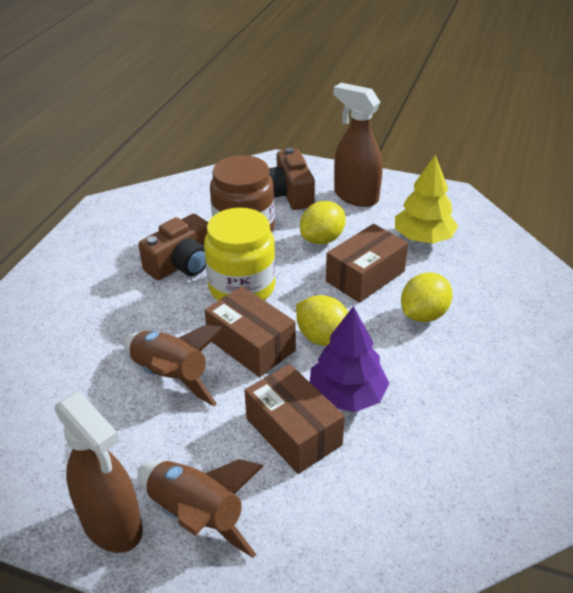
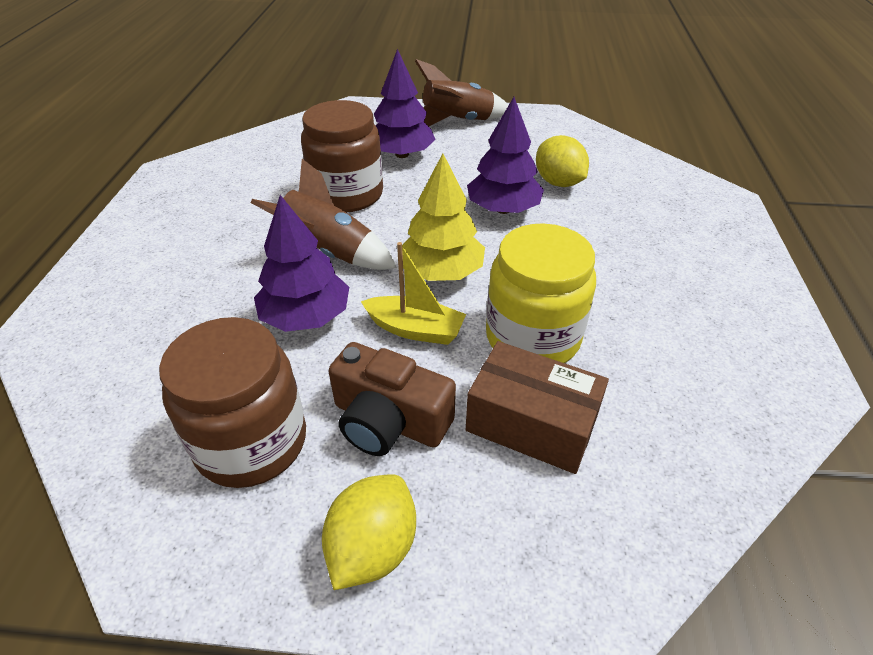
brown box: [204,286,296,377] [244,364,345,474] [326,224,408,303] = 3 -> [466,341,609,474] = 1
brown camera: [139,214,208,280] [269,147,315,210] = 2 -> [329,342,456,456] = 1
brown jar: [210,155,275,232] = 1 -> [159,317,306,488] [301,100,383,212] = 2
brown spray bottle: [54,391,143,553] [333,83,383,207] = 2 -> none = 0
purple tree: [310,306,389,412] = 1 -> [254,195,349,332] [374,49,436,158] [467,97,544,214] = 3
yellow boat: none = 0 -> [361,242,466,345] = 1
yellow lemon: [296,295,348,346] [300,201,346,244] [401,273,453,322] = 3 -> [322,474,416,590] [536,135,589,187] = 2

